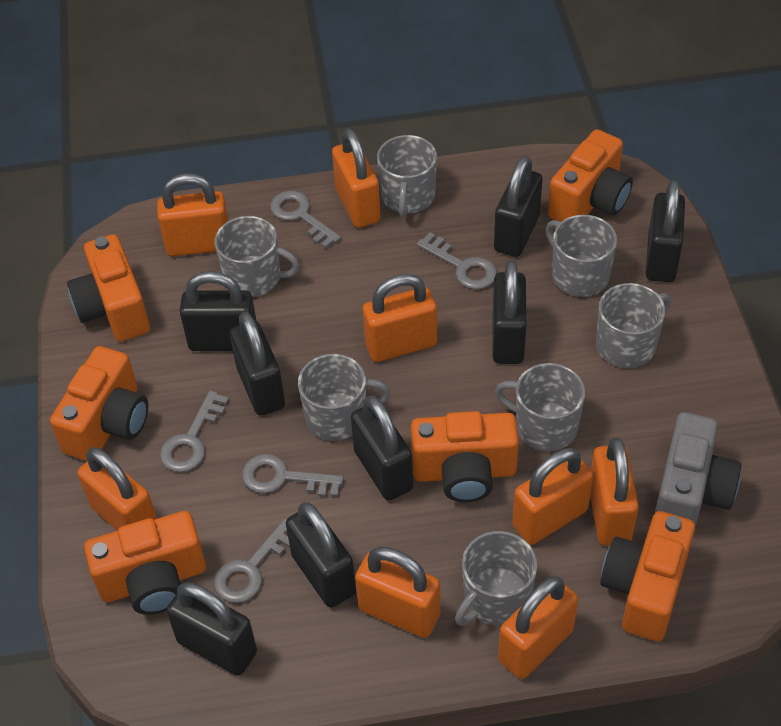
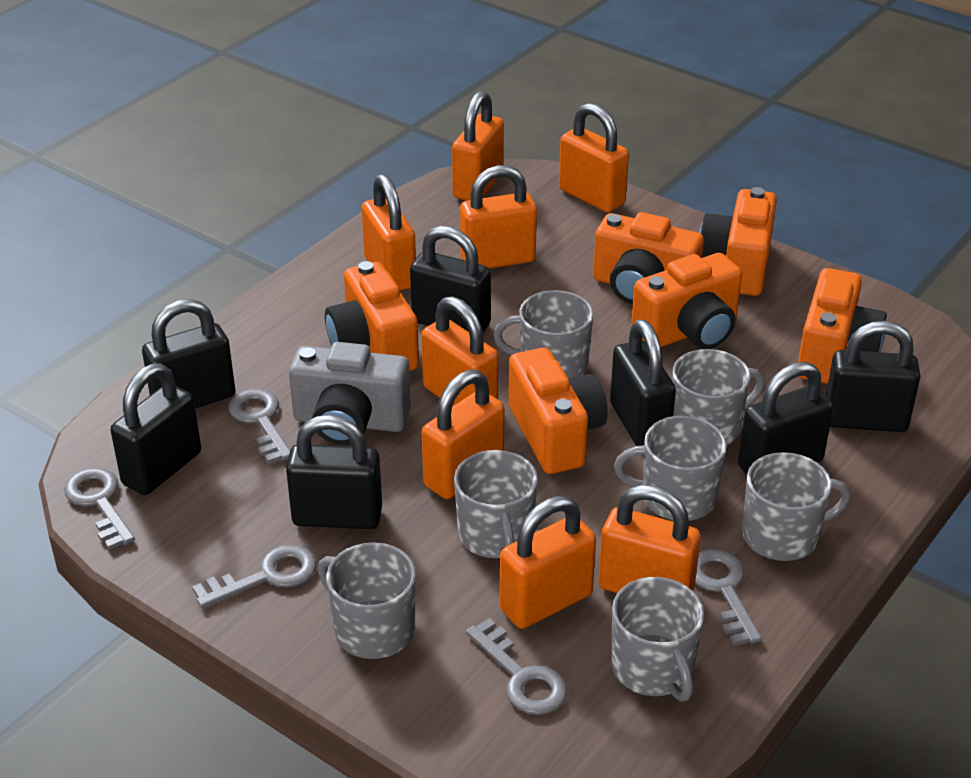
black padlock: [166,582,257,676] [180,271,256,351] [230,312,285,416] [286,502,356,608] [351,395,413,501] [492,260,527,364] [494,156,543,257] [646,180,685,282] = 8 -> [111,364,201,495] [142,299,235,408] [286,415,382,529] [410,226,491,333] [610,320,676,446] [738,362,833,475] [826,321,920,432] = 7

